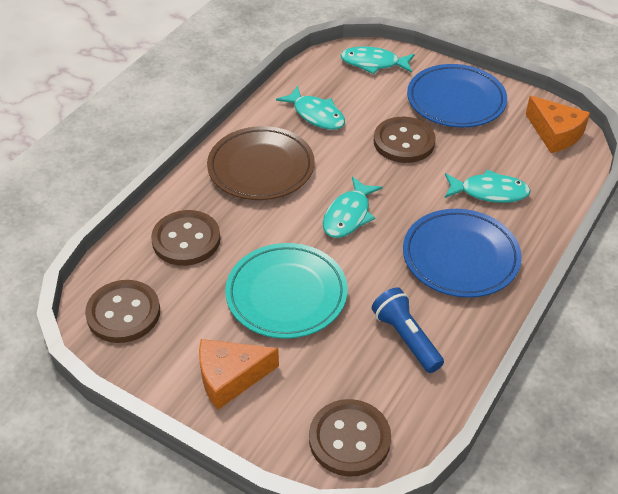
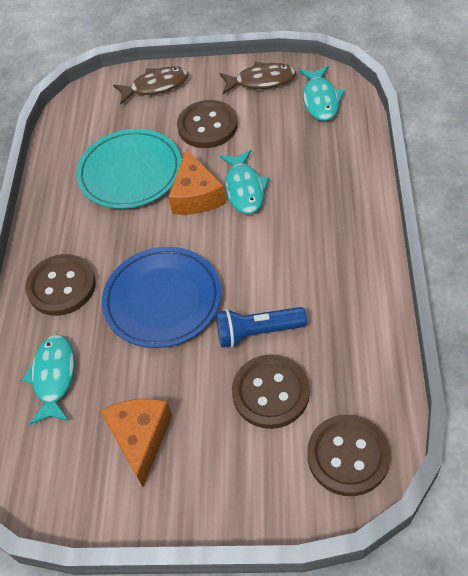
blue plate: [403,209,522,298] [407,64,507,128] = 2 -> [102,247,221,348] = 1
brown fish: none = 0 -> [113,66,188,104] [219,61,296,94] = 2
brown plate: [207,126,314,200] = 1 -> none = 0
turquoise fish: [276,86,345,130] [323,177,383,238] [341,46,415,74] [445,169,531,203] = 4 -> [22,335,75,425] [220,150,270,214] [299,66,345,121] = 3

